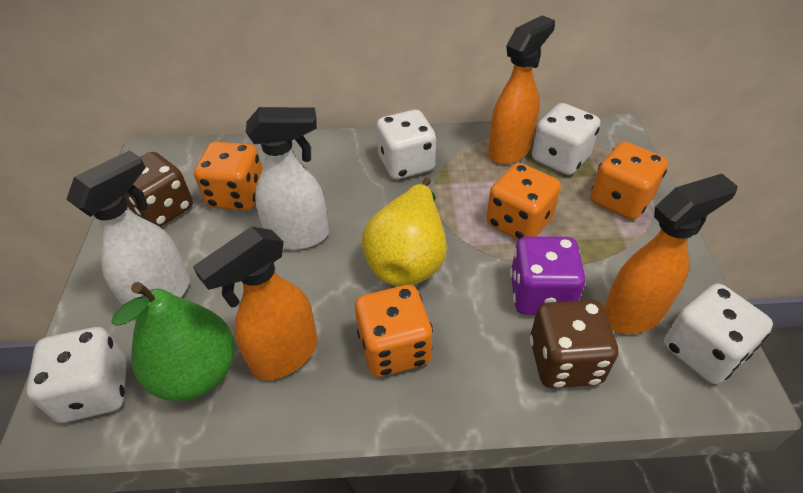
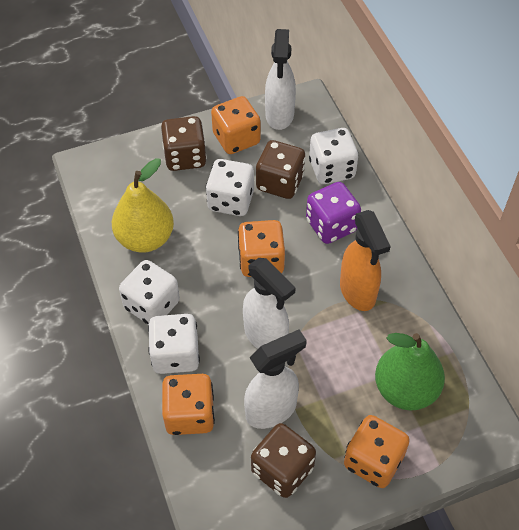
brown dice: [124,152,193,227] [530,300,618,388] = 2 -> [161,116,207,171] [251,423,316,498] [256,140,306,199] = 3
orange spray bottle: [193,226,318,380] [488,15,555,165] [604,174,738,334] = 3 -> [340,210,391,311] = 1
white spray bottle: [66,150,190,318] [246,107,329,250] = 2 -> [243,258,295,349] [244,329,307,429] [265,29,296,130] = 3

